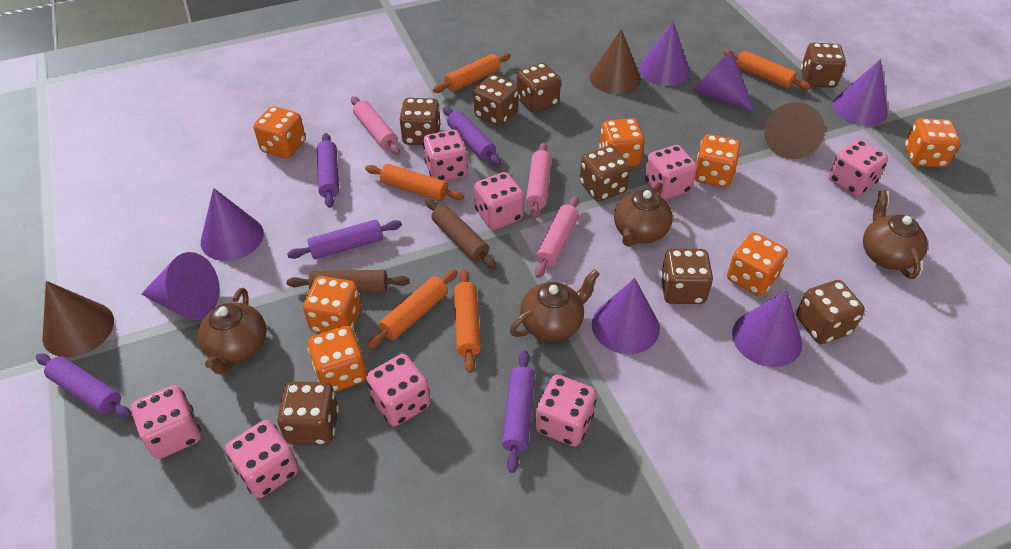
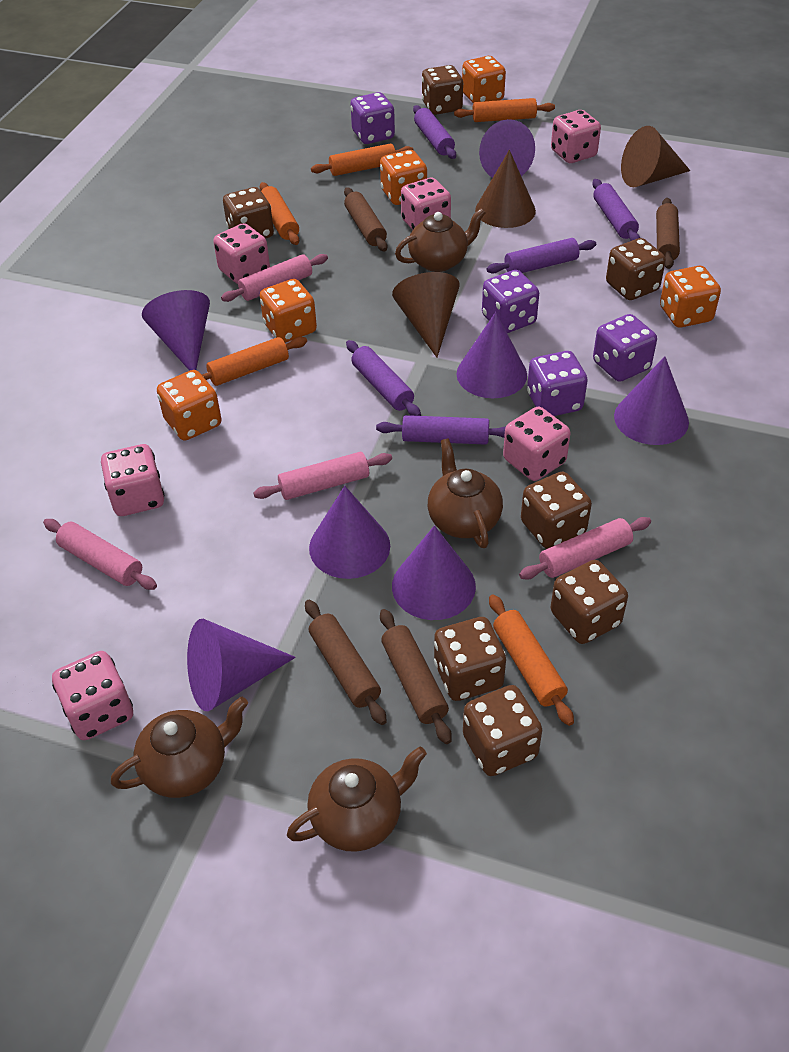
brown dice: [277,382,339,445] [399,98,440,145] [473,75,519,126] [517,63,561,113] [580,146,630,201] [660,249,713,304] [796,280,865,344] [801,43,846,88] = 8 -> [223,187,274,239] [422,65,463,115] [434,617,506,701] [463,685,542,776] [521,472,592,549] [550,560,628,644] [606,238,666,300] = 7
brown rolling pin: [287,270,410,293] [426,199,496,269] = 2 -> [305,600,387,725] [344,187,387,252] [380,609,452,744] [656,198,680,269] = 4
orange dice: [253,106,306,158] [303,276,361,333] [308,326,367,392] [599,118,645,167] [694,134,741,188] [727,233,788,296] [905,118,960,168] = 7 -> [157,370,222,441] [260,279,317,343] [380,150,427,205] [462,56,506,103] [660,266,721,328] = 5
pink dice: [131,385,201,459] [225,420,299,498] [366,354,431,426] [423,130,468,181] [474,172,524,230] [535,375,597,447] [644,145,697,200] [829,139,888,196] = 8 -> [52,651,133,740] [101,444,165,516] [213,223,270,284] [401,178,451,230] [503,406,571,481] [551,110,601,163] = 6
pink rolling pin: [351,96,400,155] [526,142,552,220] [535,196,579,278] = 3 -> [43,519,157,590] [221,254,328,302] [253,452,392,500] [519,517,651,580] = 4
purple dice: none = 0 -> [351,92,395,144] [482,270,539,333] [527,351,588,416] [593,314,657,382] = 4

